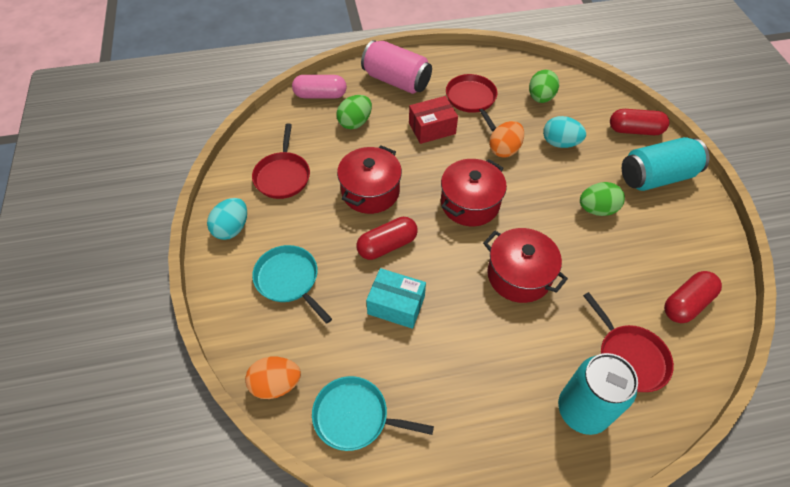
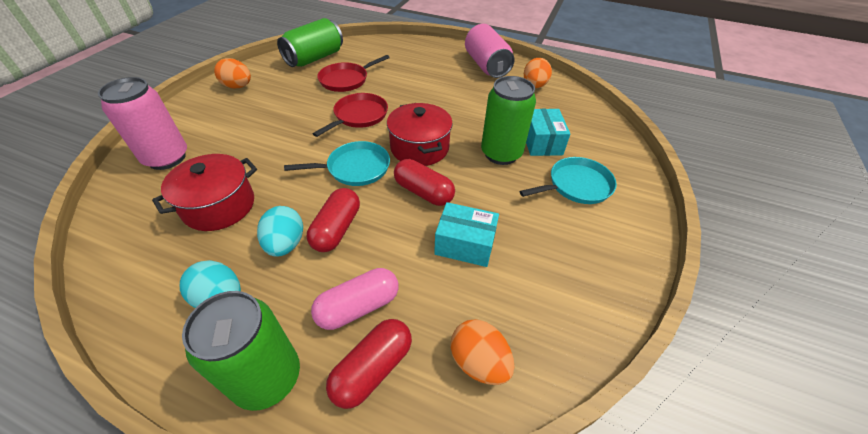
green can: none = 0 -> [182,291,300,411] [277,18,343,67] [481,76,536,165] = 3
green egg: [337,95,372,129] [529,70,559,103] [580,182,625,216] = 3 -> none = 0
orange egg: [245,357,301,399] [489,121,524,158] = 2 -> [214,58,251,88] [451,319,514,385] [524,58,552,88] = 3
pink can: [361,40,432,94] = 1 -> [98,77,187,170] [465,24,514,78] = 2
red box: [409,96,458,144] = 1 -> none = 0
red pan: [252,123,310,199] [446,74,497,131] [583,292,674,392] = 3 -> [313,93,388,137] [317,55,390,92] = 2
red pot: [337,146,402,214] [441,159,507,226] [483,228,568,303] = 3 -> [152,154,257,231] [387,103,453,166] = 2
turquoise box: [366,268,426,329] = 1 -> [434,202,499,267] [526,109,570,156] = 2
turquoise can: [558,353,638,435] [622,137,709,191] = 2 -> none = 0

